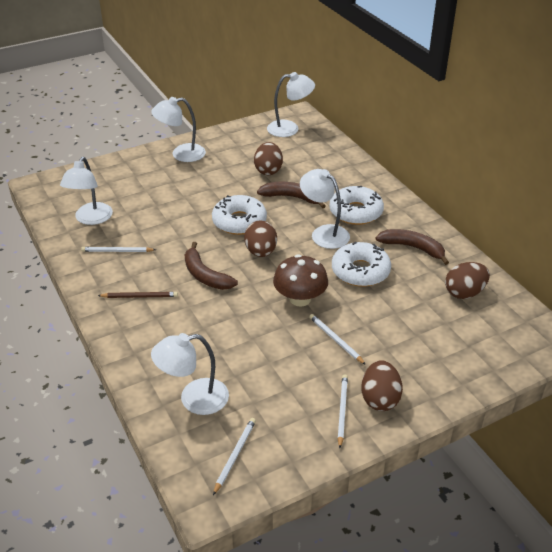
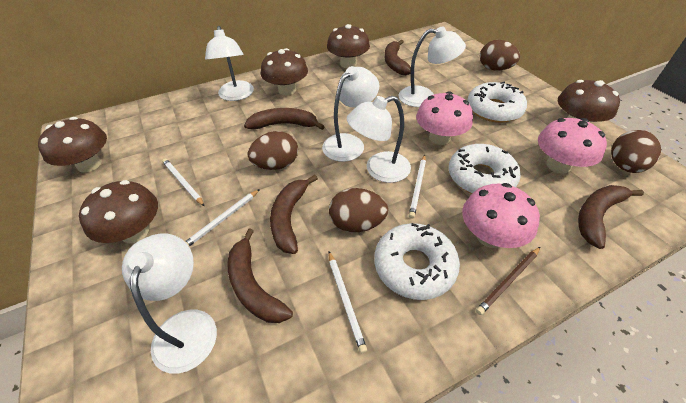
brown banana: [185,242,238,290] [257,182,326,208] [376,229,449,265] = 3 -> [228,229,293,323] [244,108,325,130] [270,175,318,254] [385,40,411,75] [578,185,644,249] = 5
brown mushroom: [273,254,328,307] = 1 -> [38,117,107,172] [79,180,158,243] [261,48,308,95] [327,24,370,68] [558,80,620,122] = 5
pink mushroom: none = 0 -> [416,91,473,145] [462,183,540,248] [538,118,607,174] = 3

